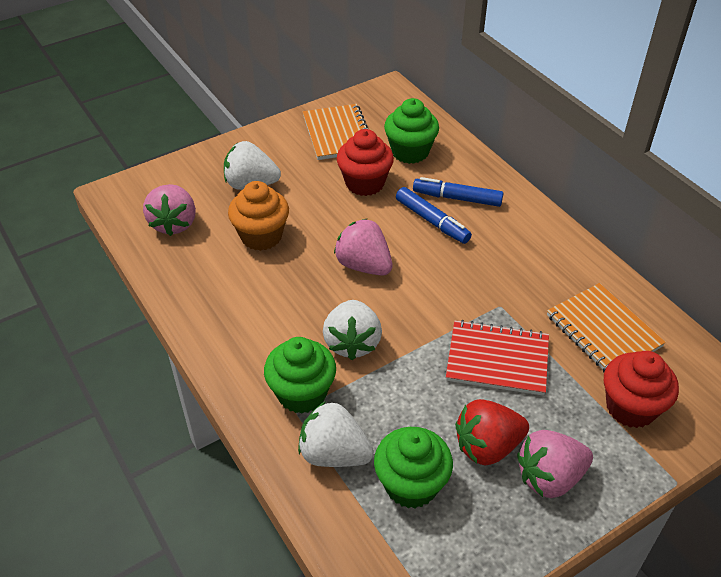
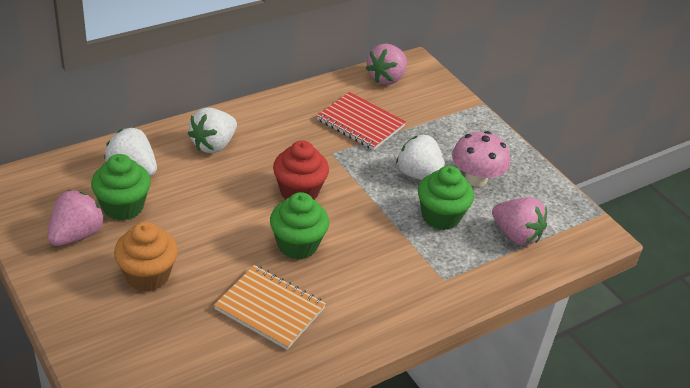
blue marker: [396,187,472,244] [413,177,503,207] = 2 -> none = 0
orange notebook: [303,104,368,160] [547,283,666,372] = 2 -> [214,265,326,350] = 1
pink mushroom: none = 0 -> [452,131,510,187] = 1
red cupcake: [336,129,394,196] [604,351,679,428] = 2 -> [273,140,329,200] = 1
red strawberry: [455,399,529,466] = 1 -> none = 0

